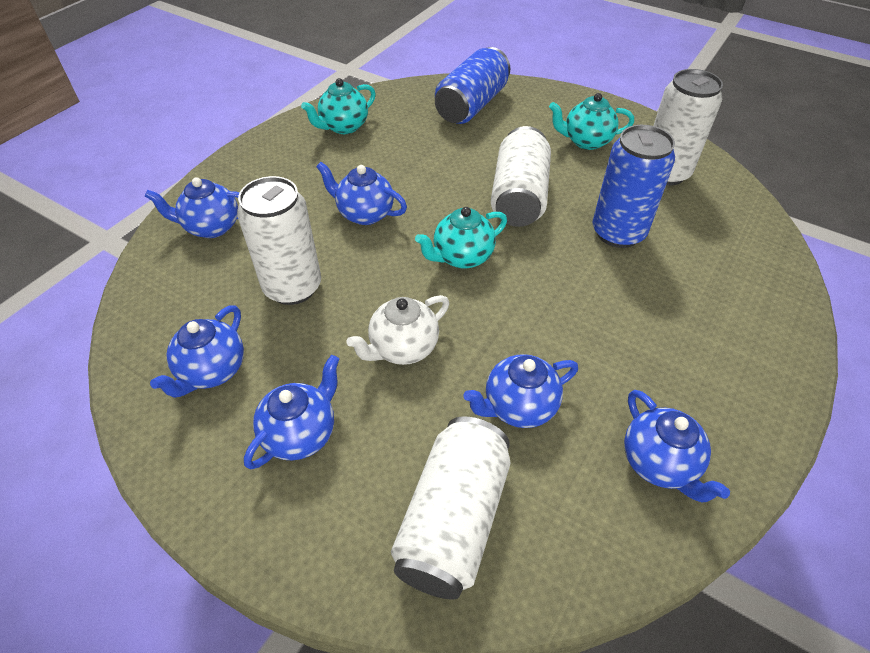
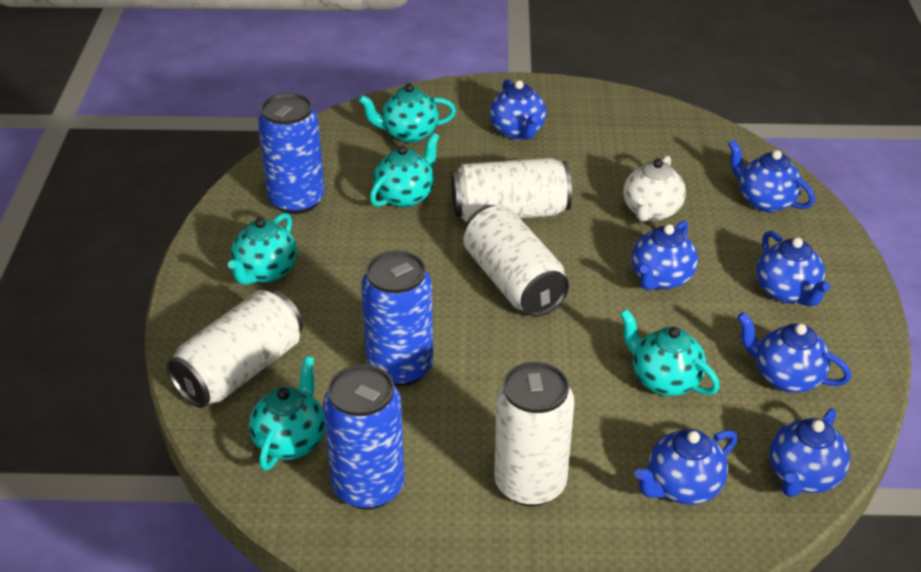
blue can: [435,47,510,124] [592,125,675,248] = 2 -> [258,93,325,214] [323,364,405,509] [361,250,433,386] = 3
blue teapot: [145,177,240,238] [150,305,244,398] [244,355,339,469] [316,162,407,225] [463,354,578,428] [624,390,730,502] = 6 -> [490,79,546,140] [631,220,698,290] [635,429,737,505] [728,140,815,212] [737,312,851,393] [756,231,830,307] [769,408,850,497] = 7
turquoise teapot: [301,78,376,134] [415,207,507,269] [549,93,634,150] = 3 -> [228,213,297,285] [249,356,325,471] [358,83,456,143] [370,133,439,208] [620,309,720,396] = 5

